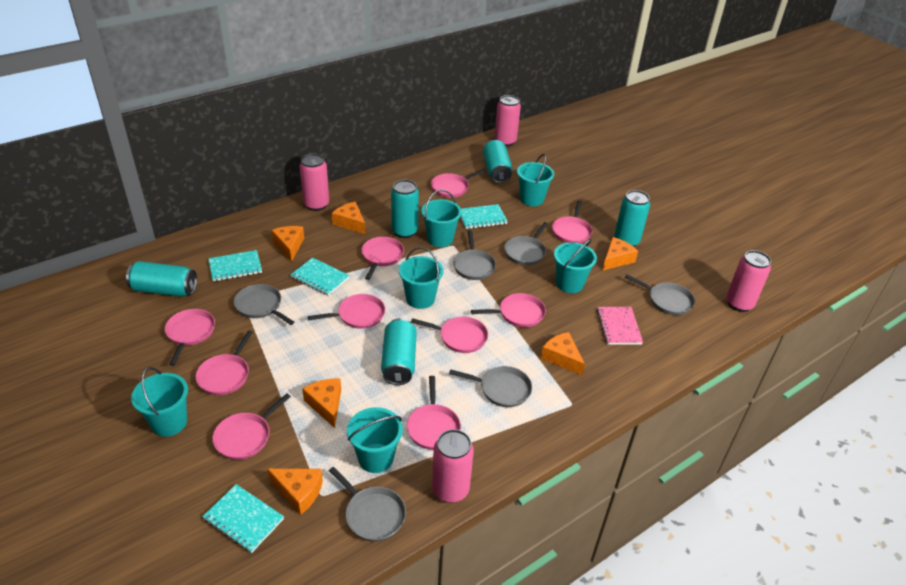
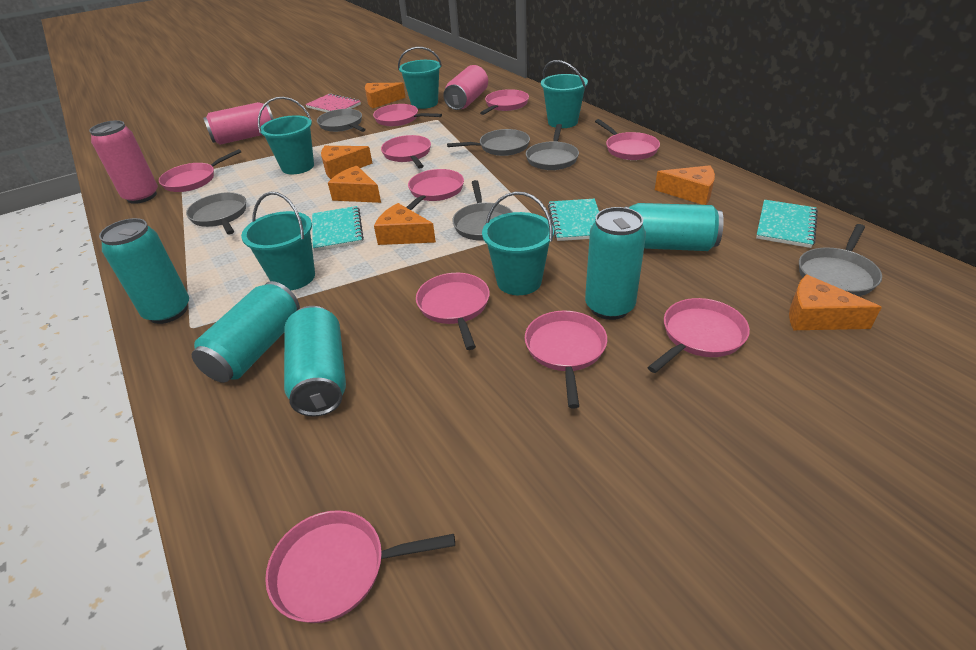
pink can: [300,154,329,211] [432,429,474,503] [494,95,521,147] [726,250,771,312] = 4 -> [89,120,158,204] [203,102,274,145] [443,65,488,110] = 3
turquoise bucket: [131,367,188,437] [347,407,403,473] [399,247,443,309] [421,190,462,247] [517,154,554,206] [554,239,597,293] = 6 -> [241,192,315,290] [258,97,314,174] [398,47,442,109] [482,192,554,295] [541,60,588,128] = 5
turquoise notebook: [202,484,284,553] [208,250,262,282] [290,257,350,296] [460,204,508,229] = 4 -> [312,206,364,251] [548,199,599,241] [756,200,818,248] = 3

